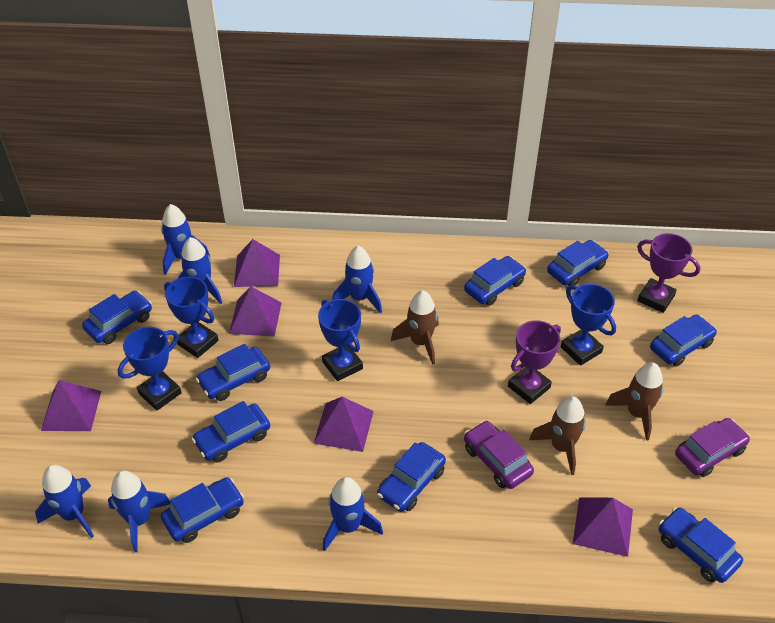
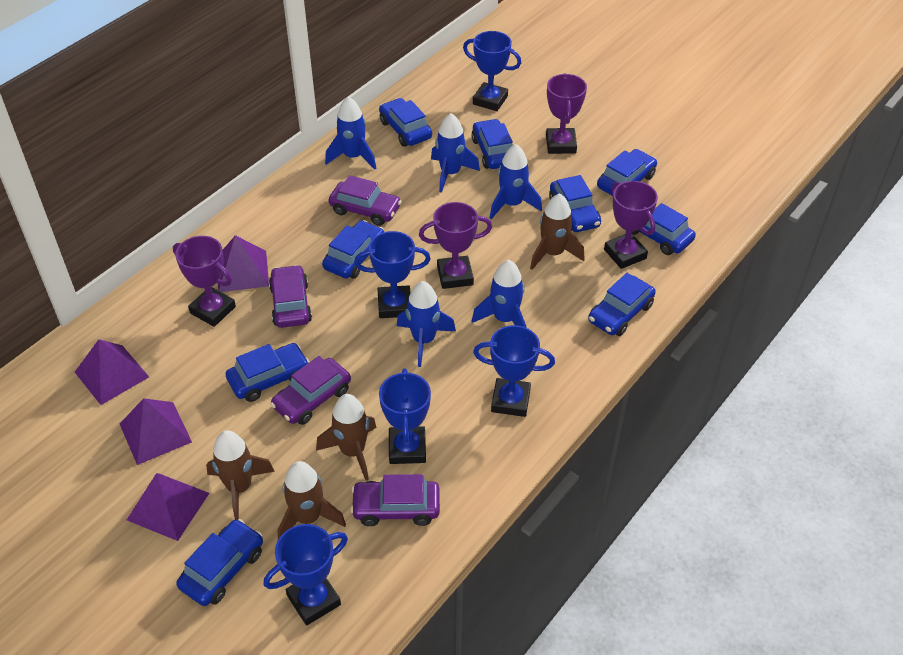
blue rocket: [35,465,94,538] [108,471,171,552] [161,204,210,275] [177,237,222,304] [323,477,383,551] [332,246,382,314] = 6 -> [325,97,376,169] [397,281,456,367] [431,113,480,193] [472,260,526,327] [490,144,542,219] = 5
blue trophy: [118,327,182,411] [164,276,219,358] [318,299,363,381] [561,284,616,366] = 4 -> [264,524,348,625] [354,231,431,318] [379,369,431,464] [463,31,521,111] [473,325,555,417] = 5
brown rocket: [391,290,439,365] [529,396,586,475] [605,362,663,441] = 3 -> [206,430,275,520] [278,461,346,539] [316,394,377,481] [530,193,585,270] = 4
purple car: [464,420,534,489] [675,418,750,477] = 2 -> [269,265,312,328] [270,356,351,425] [329,175,402,226] [350,474,440,526] = 4
purple pyramid: [41,380,101,431] [229,286,282,337] [234,239,280,287] [313,397,374,452] [573,497,633,557] = 5 -> [75,339,149,405] [120,398,192,465] [127,473,209,541] [218,235,269,292] = 4
purple trophy: [508,320,561,404] [637,233,701,313] = 2 -> [173,236,236,327] [419,202,492,289] [546,73,587,154] [604,181,658,269] = 4

